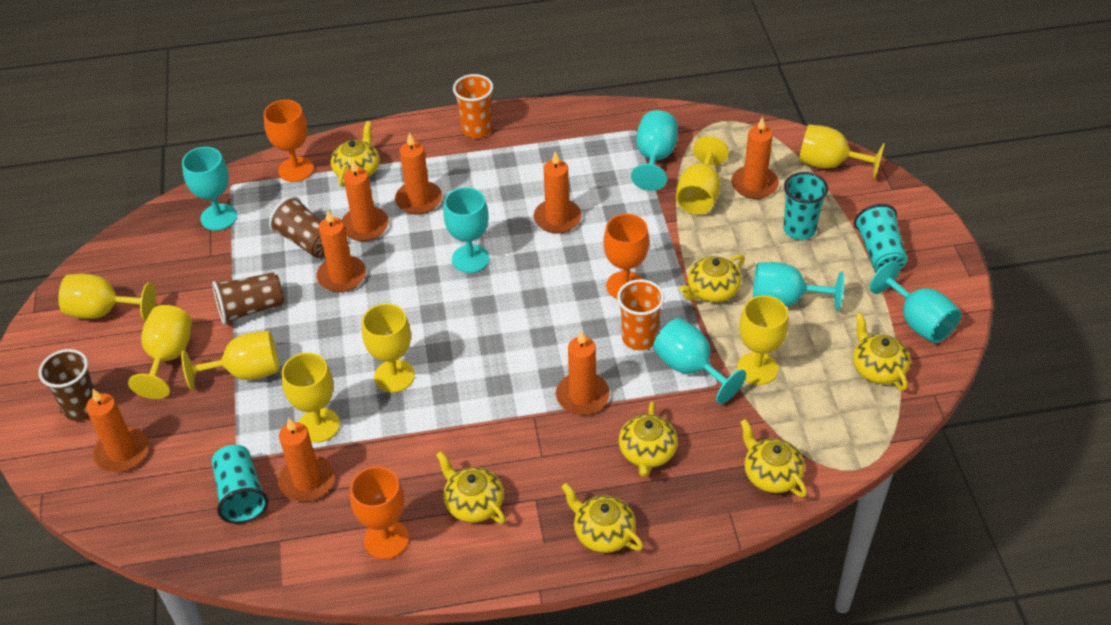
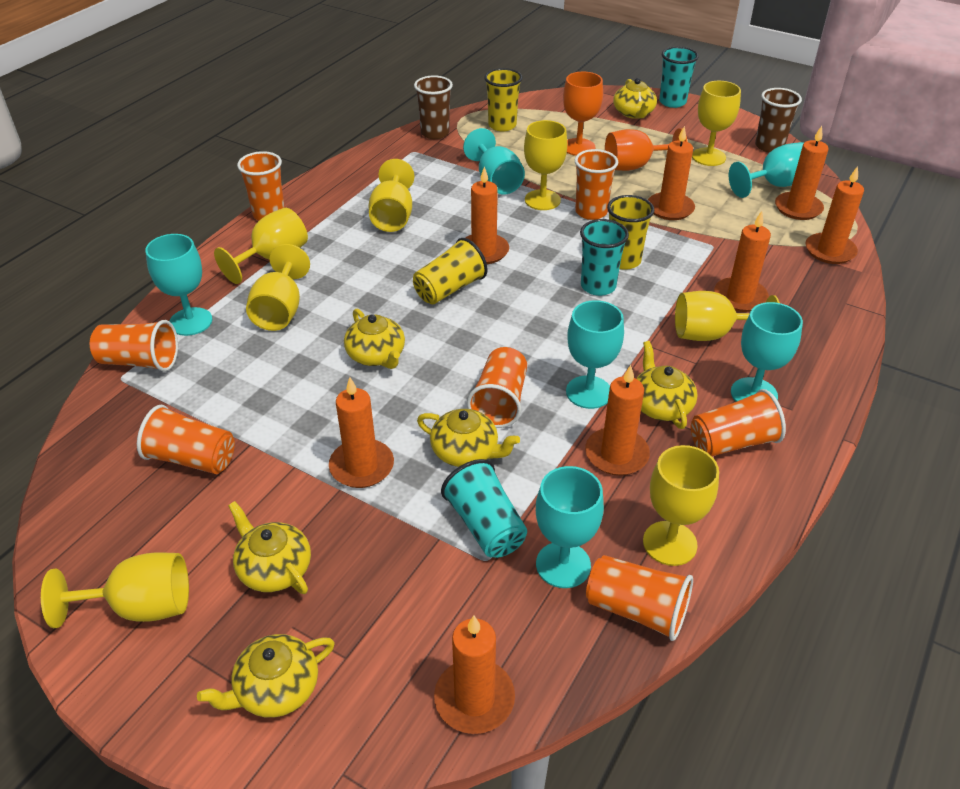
brown cup: [39,349,95,421] [212,272,284,325] [269,196,325,258] = 3 -> [414,75,453,139] [755,88,802,153] = 2
orange cup: [453,74,493,138] [617,279,664,350] = 2 -> [90,320,178,372] [137,405,235,474] [237,151,285,220] [467,347,527,428] [575,149,618,220] [586,555,693,641] [691,389,786,456] = 7
orange goblet: [264,100,314,182] [350,466,409,559] [603,214,649,299] = 3 -> [563,72,603,156] [605,128,688,171] = 2
yellow cup: none = 0 -> [413,238,488,304] [484,68,522,131] [607,195,654,270] = 3
yellow teapot: [331,121,380,187] [436,451,506,524] [561,483,643,553] [619,401,678,477] [679,254,745,302] [740,419,807,498] [853,313,910,391] = 7 -> [197,634,335,718] [228,501,311,594] [344,309,405,369] [417,409,520,467] [613,78,657,119] [636,341,698,429] = 6

